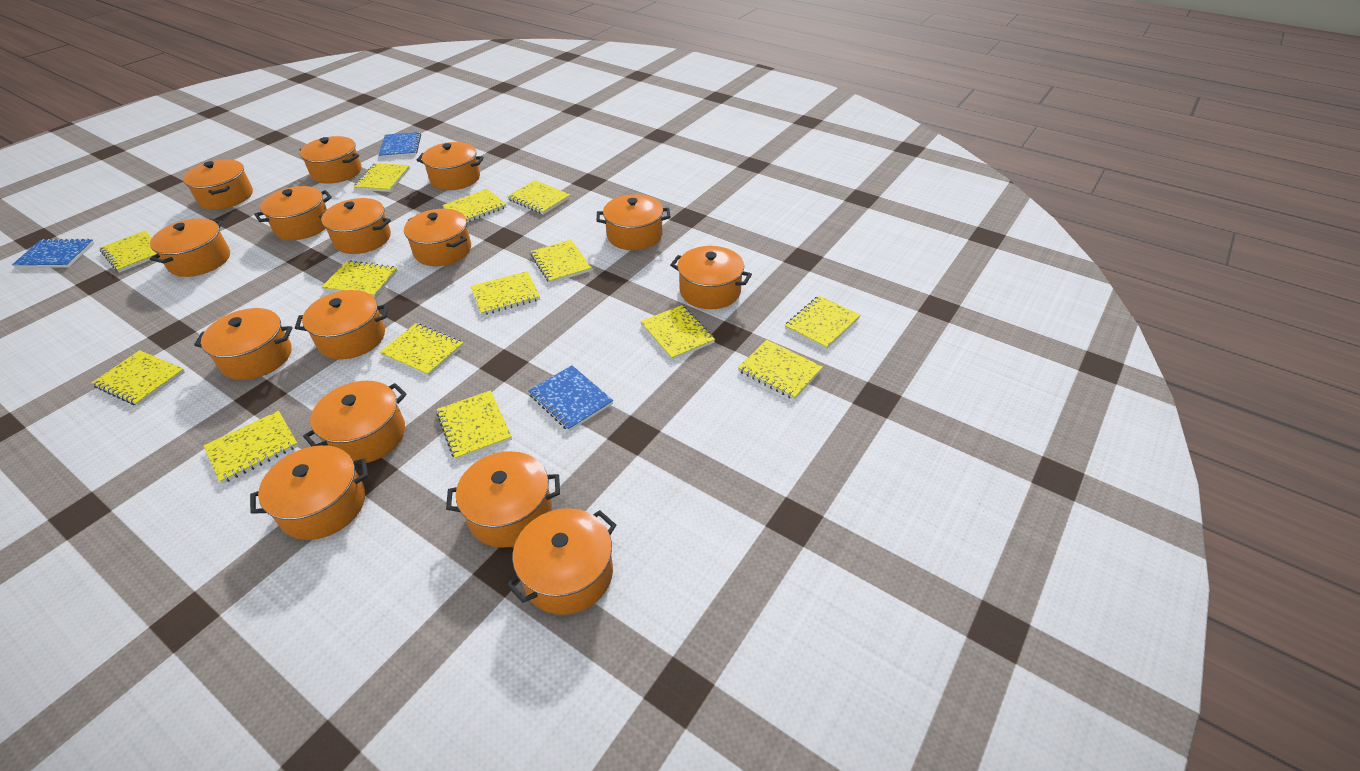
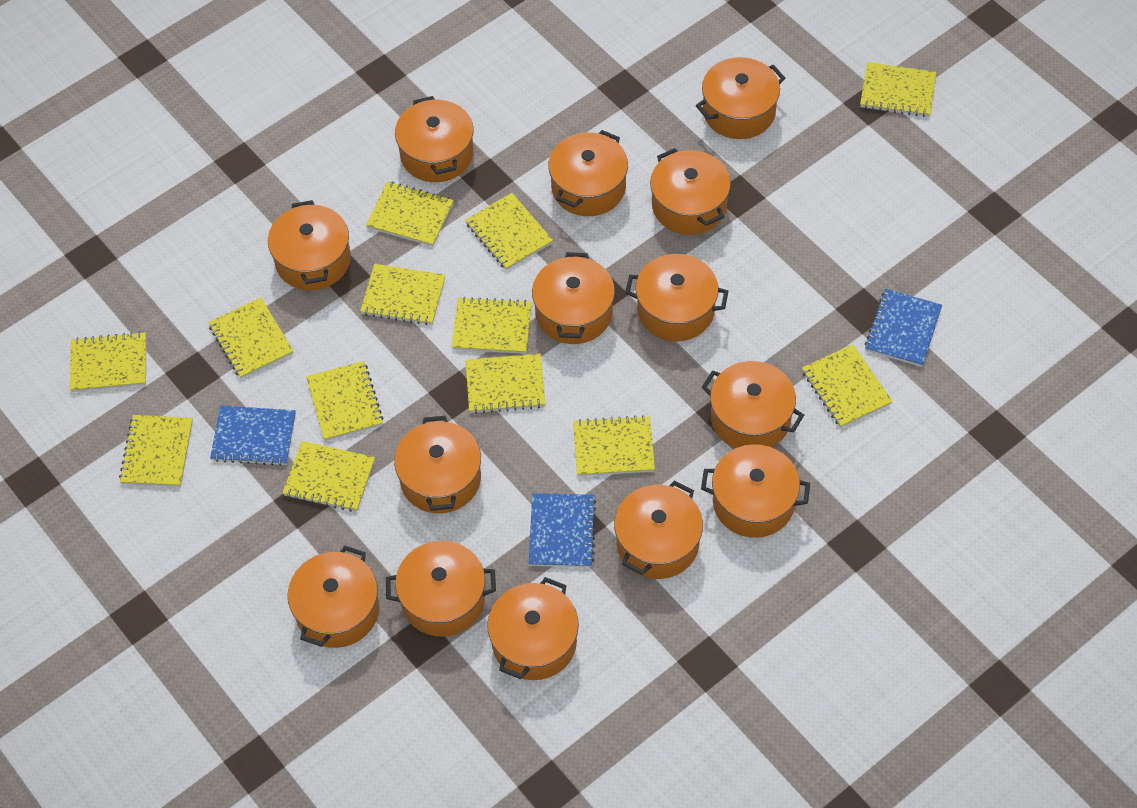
orange pot: [150,218,230,277] [183,159,253,210] [194,308,293,380] [250,445,368,540] [254,186,332,240] [295,290,388,360] [300,136,362,184] [303,381,407,463] [319,198,391,254] [404,209,471,266] [417,142,484,190] [446,451,560,548] [507,508,616,615] [597,194,670,250] [670,246,752,309] = 15 -> [268,200,351,290] [288,545,379,648] [386,541,496,637] [394,416,481,513] [395,96,474,182] [487,577,579,680] [532,252,615,344] [548,130,628,216] [614,481,703,579] [625,254,729,341] [650,148,731,235] [696,57,785,139] [701,444,810,538] [702,361,804,448] = 14
yellow notebook: [91,350,185,406] [100,231,157,272] [204,411,298,484] [322,260,398,298] [354,163,410,192] [379,323,464,376] [436,390,512,460] [442,189,506,222] [471,271,540,316] [507,180,570,215] [530,240,592,284] [640,305,715,360] [738,340,823,400] [785,296,860,350] = 14 -> [70,332,146,392] [119,415,193,487] [208,297,293,379] [283,441,375,512] [306,361,383,441] [360,264,446,325] [366,182,454,246] [452,297,532,354] [465,193,553,270] [465,354,545,414] [573,415,655,476] [802,344,893,428] [860,62,936,117] = 13

